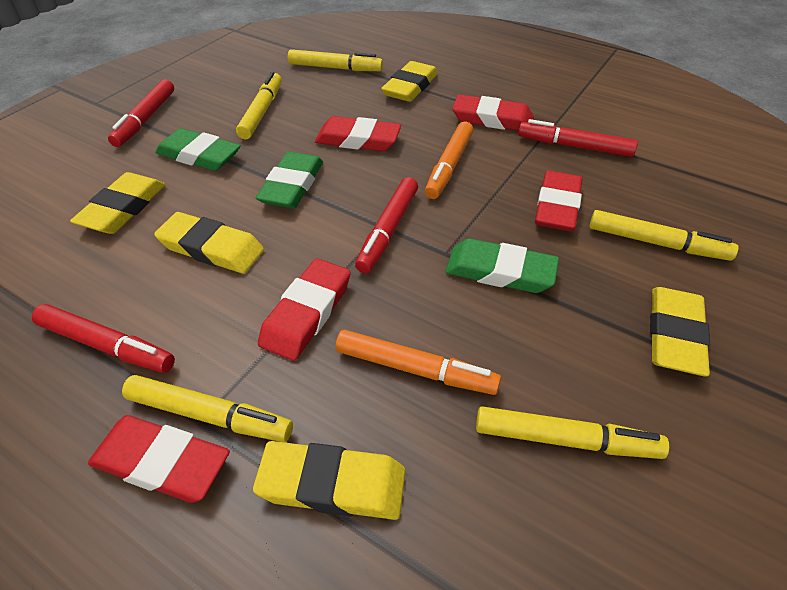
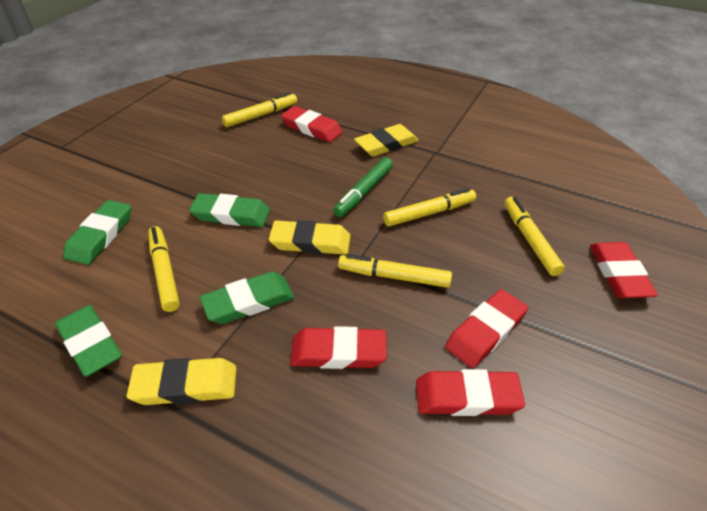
green eraser: [155,128,241,171] [256,152,323,208] [445,238,559,293] = 3 -> [55,305,122,377] [63,200,131,265] [189,193,270,227] [200,271,294,324] = 4
green marker: none = 0 -> [333,157,393,217] = 1
orange marker: [336,330,501,395] [425,122,473,199] = 2 -> none = 0
red marker: [32,304,175,373] [108,79,174,147] [355,177,418,273] [518,119,638,157] = 4 -> none = 0
yellow eraser: [70,172,165,234] [154,212,264,274] [253,441,406,520] [381,61,438,102] [650,287,710,376] = 5 -> [126,358,236,405] [269,220,351,255] [354,124,419,157] = 3

